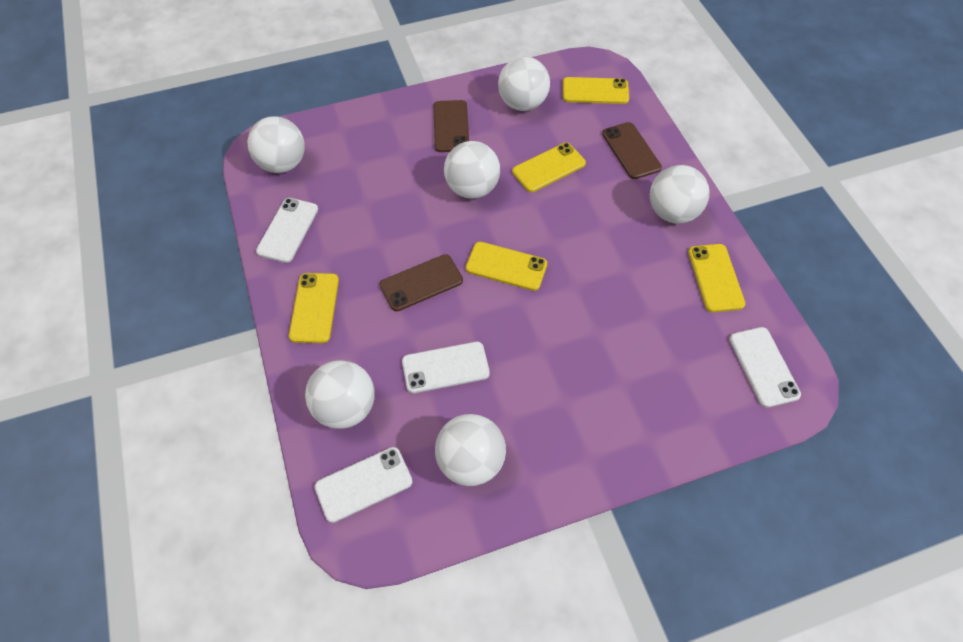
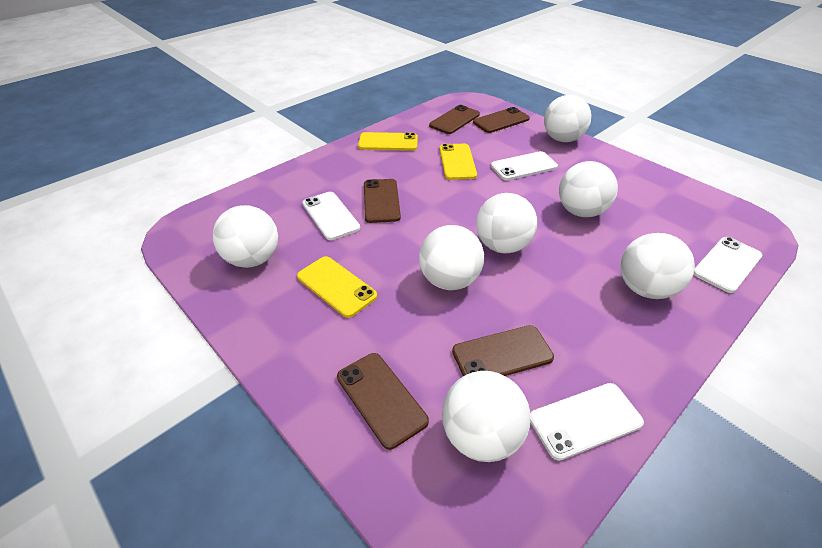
brown phone: [380,254,463,311] [434,100,469,152] [602,122,662,179] = 3 -> [337,353,429,450] [364,179,401,223] [429,105,480,134] [452,325,554,376] [473,107,530,133] = 5
white ball: [247,116,305,173] [305,360,375,429] [435,414,506,486] [444,141,500,199] [498,56,550,111] [650,165,709,224] = 6 -> [213,205,278,268] [419,225,484,290] [442,371,530,462] [476,193,537,253] [544,95,591,142] [559,161,618,217] [620,233,695,299] = 7
yellow phone: [289,273,339,343] [466,242,547,291] [512,143,586,192] [563,77,629,104] [688,244,745,312] = 5 -> [297,256,377,318] [358,132,418,151] [440,144,477,180] = 3

